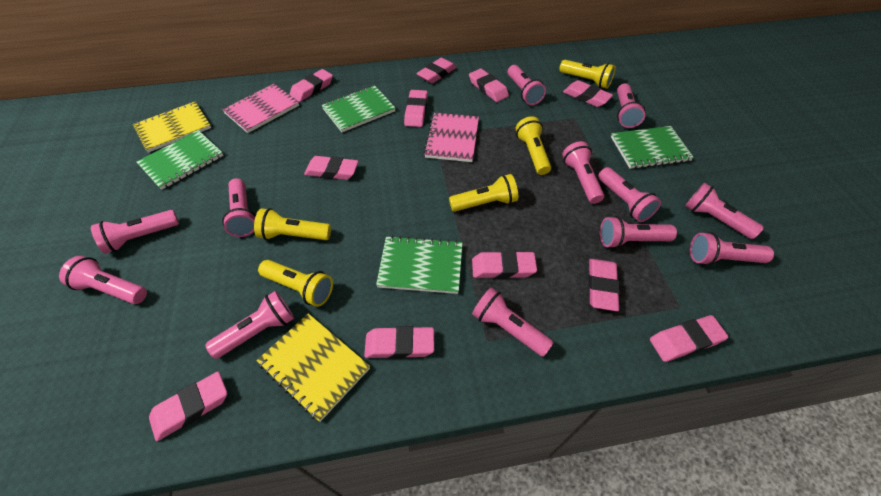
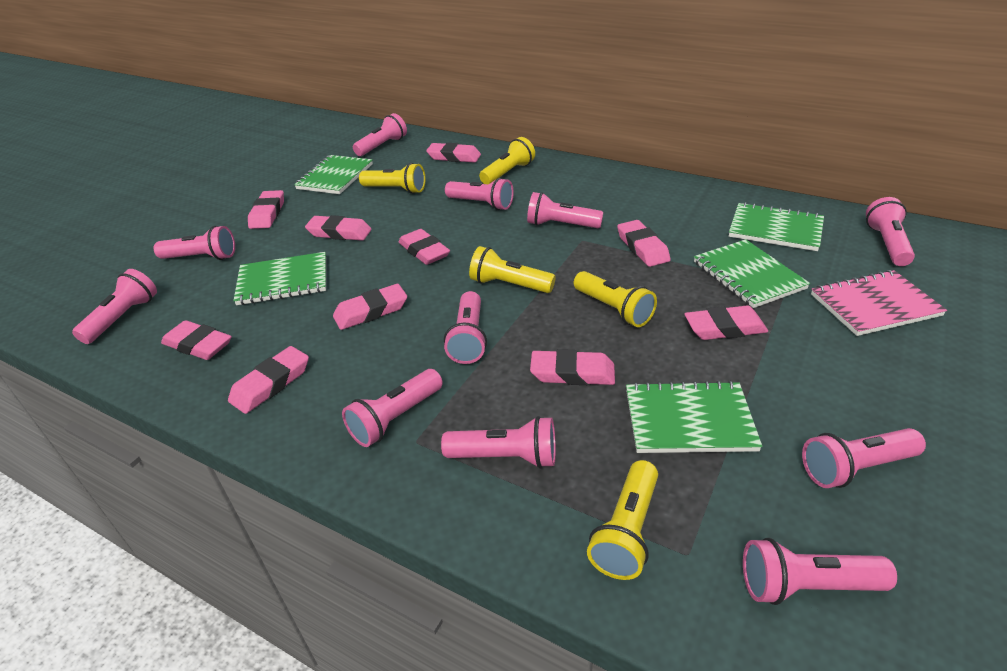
green notebook: [137,130,224,190] [322,85,396,132] [376,236,463,294] [611,126,694,169] = 4 -> [233,252,326,305] [294,155,373,194] [626,381,762,453] [694,239,810,308] [729,202,824,251] = 5
pink eraser: [149,372,227,441] [289,69,333,102] [304,156,359,180] [364,326,434,359] [404,90,428,127] [416,58,456,84] [469,68,509,102] [472,251,537,279] [563,80,613,107] [588,259,620,311] [650,315,728,362] = 11 -> [161,320,232,360] [228,346,309,414] [248,190,284,229] [305,215,372,241] [333,284,407,330] [398,229,450,265] [426,143,481,163] [530,349,615,385] [617,220,671,267] [684,306,768,340] = 10
pink flashlight: [59,256,147,304] [91,210,179,254] [205,291,294,359] [222,178,256,237] [472,287,554,357] [508,65,546,105] [562,141,604,204] [598,167,661,222] [600,216,677,249] [617,83,645,128] [685,183,764,239] [690,232,774,265] = 12 -> [72,269,157,344] [154,226,235,260] [342,369,443,447] [353,113,407,156] [441,416,556,468] [444,291,487,364] [445,178,514,210] [527,192,604,228] [743,538,897,605] [802,428,926,488] [866,197,915,266] = 11
pink notebook: [222,84,299,133] [424,113,479,162] = 2 -> [811,270,947,336] = 1
yellow notebook: [133,102,211,153] [257,313,370,422] = 2 -> none = 0

